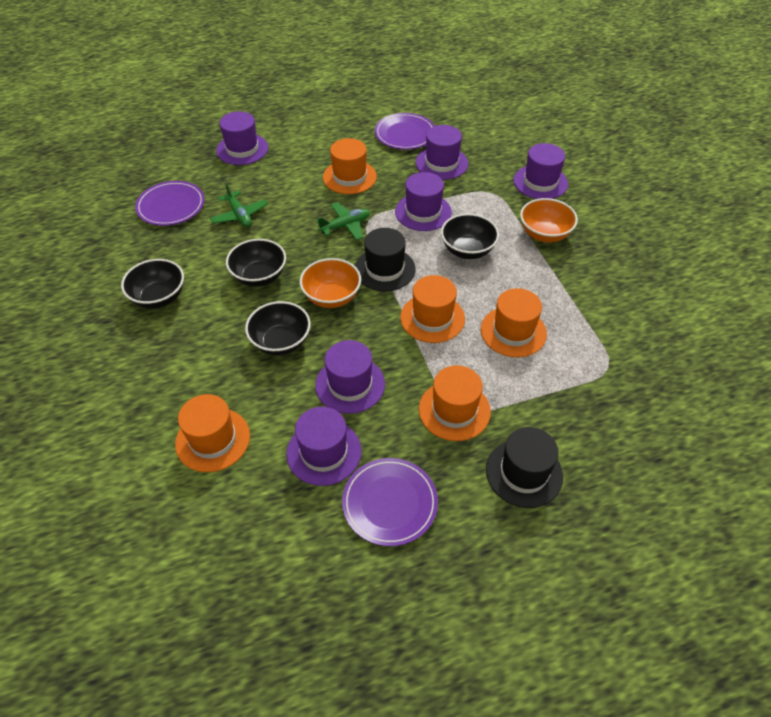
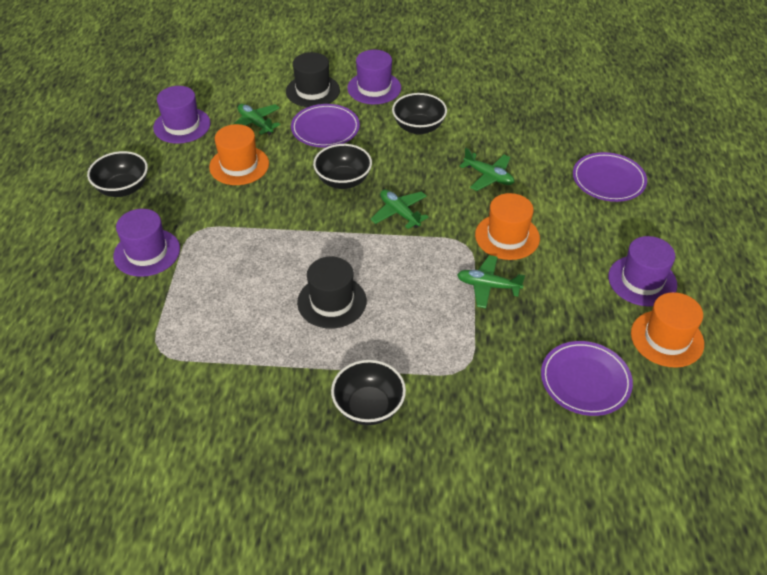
green plane: [210,183,268,227] [316,202,370,240] = 2 -> [234,104,280,135] [371,190,428,229] [457,255,525,308] [460,148,514,191] = 4
orange bowl: [300,258,361,308] [520,198,578,243] = 2 -> none = 0
orange hat: [175,394,250,472] [323,138,377,194] [400,275,465,343] [419,365,491,441] [481,288,547,357] = 5 -> [209,124,269,185] [475,193,540,260] [631,292,704,368] = 3
purple hat: [216,111,268,165] [286,407,362,486] [315,340,385,414] [395,172,452,231] [416,125,468,180] [513,143,568,199] = 6 -> [113,209,180,277] [153,86,211,144] [347,50,401,104] [608,236,677,306] = 4

